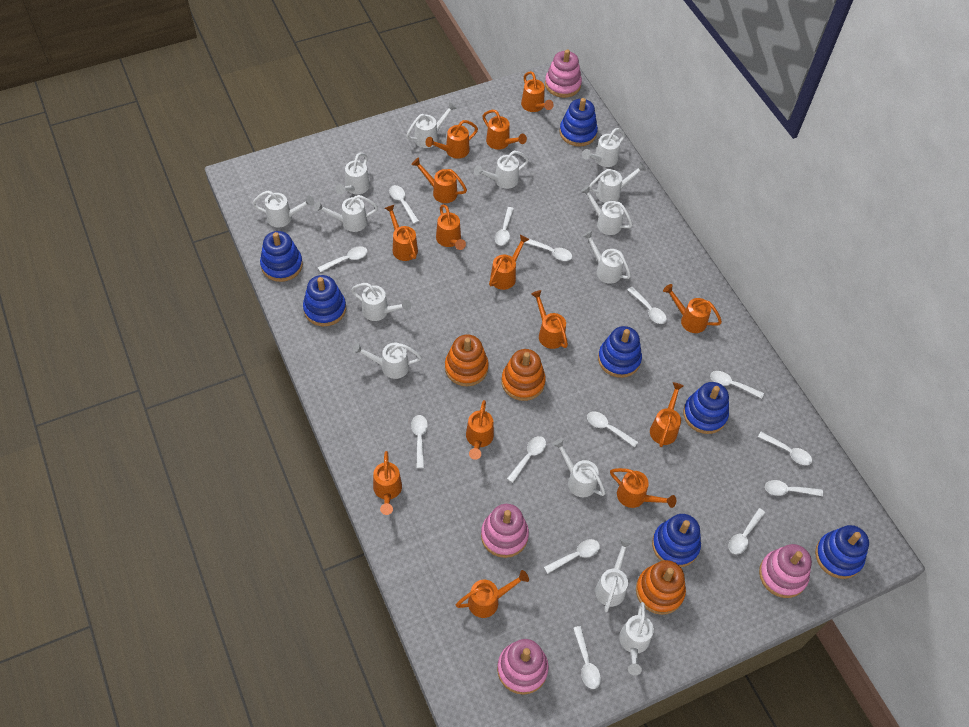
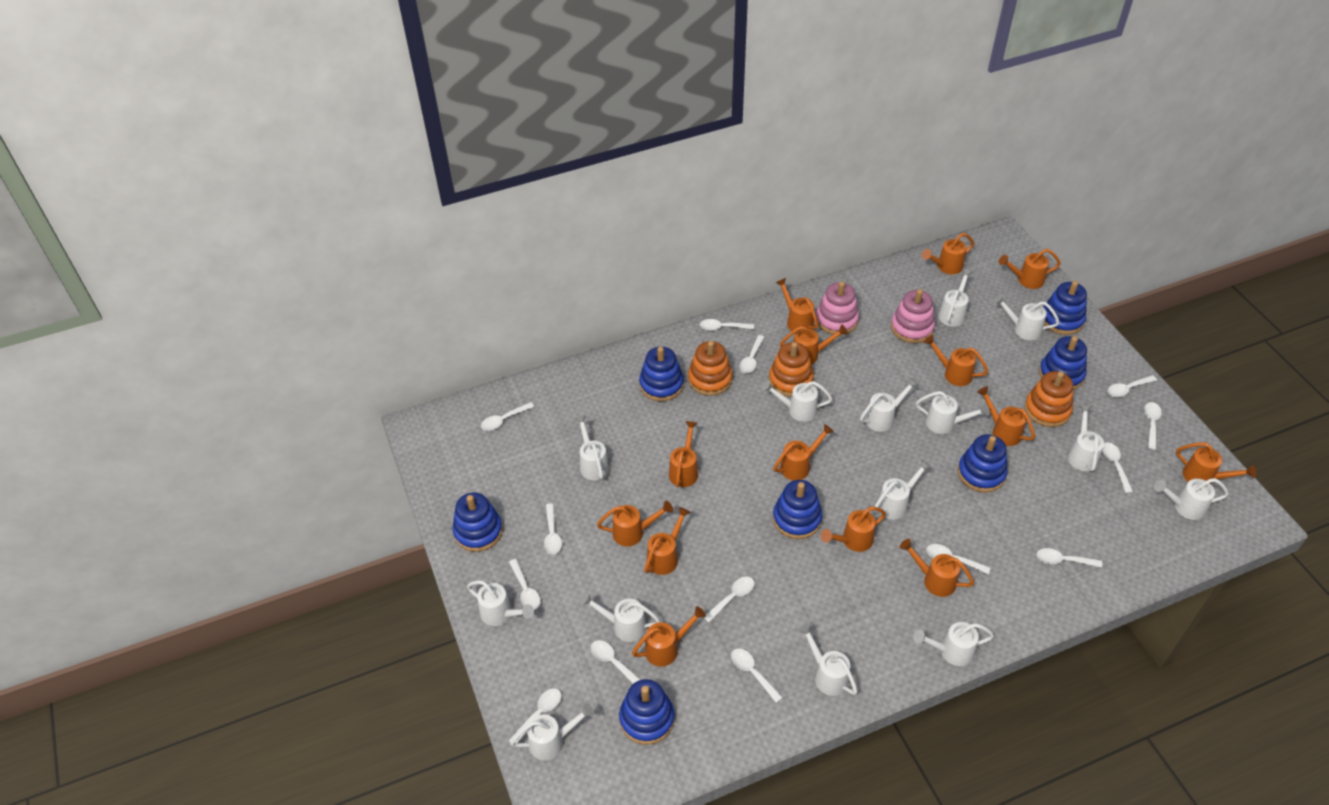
pink stacking toy: [481,504,529,558] [497,639,549,695] [545,49,582,98] [759,544,812,598] = 4 -> [816,281,859,335] [891,289,935,343] = 2

